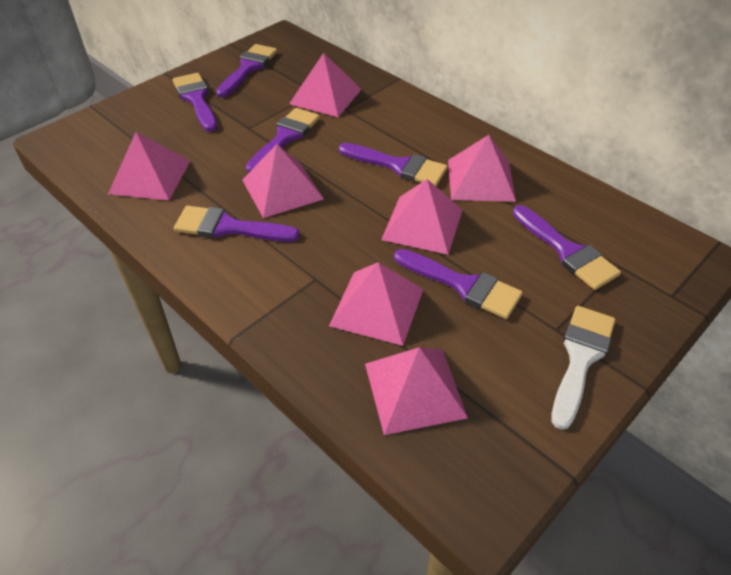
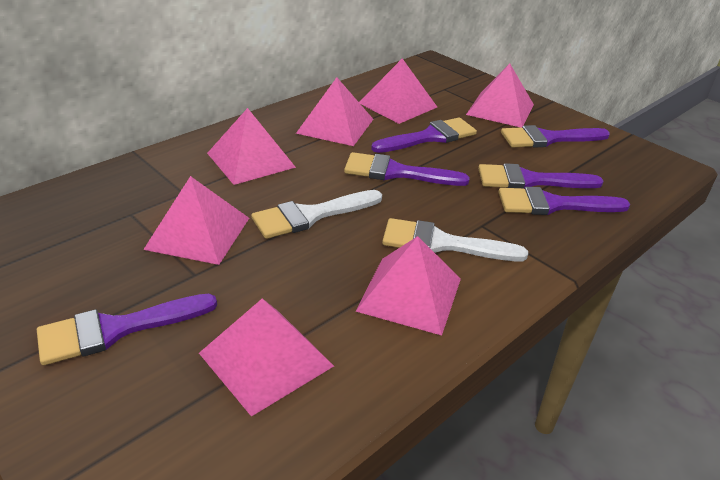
purple brush: [173,73,218,132] [174,206,300,242] [216,44,277,98] [246,108,320,173] [339,143,448,186] [394,249,523,319] [513,205,621,290] = 7 -> [37,294,217,365] [344,152,470,186] [371,118,477,153] [478,163,604,189] [498,187,630,215] [501,125,610,148] = 6
white brush: [551,306,615,430] = 1 -> [251,190,382,239] [382,218,528,261] = 2

